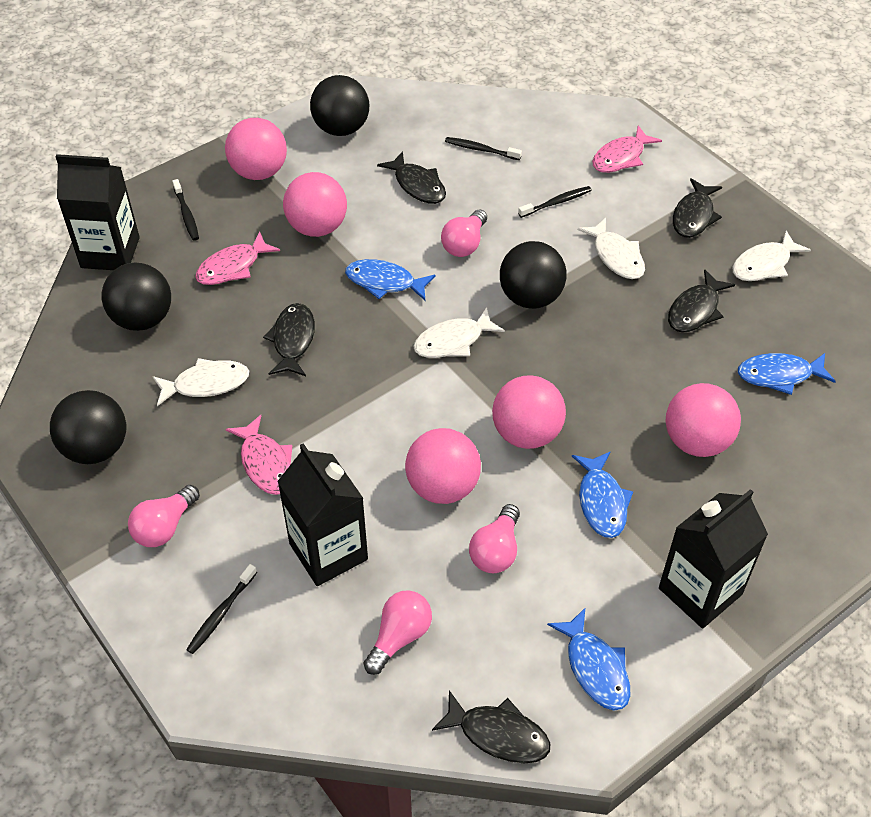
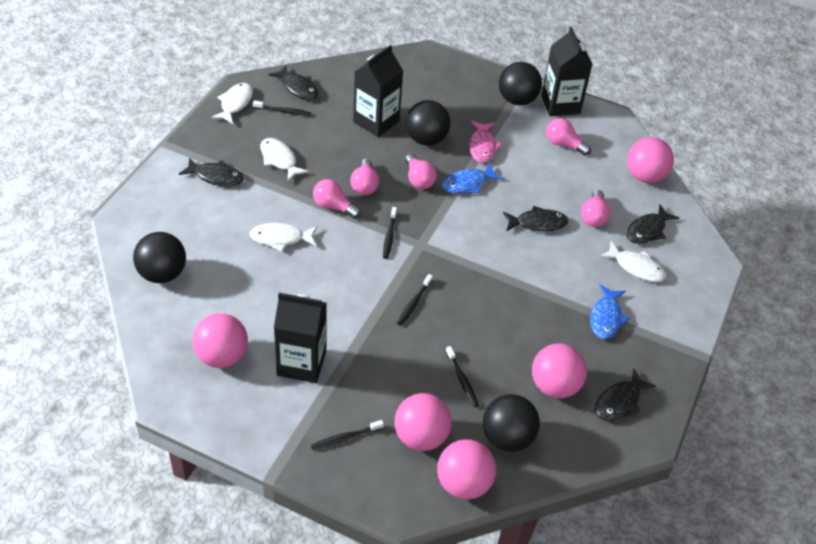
black toothbrush: [172,179,199,241] [186,564,257,654] [445,137,522,160] [518,186,592,218] = 4 -> [253,100,311,116] [311,420,384,450] [383,207,397,259] [397,274,433,326] [445,346,479,407] = 5
blue fish: [345,259,435,300] [547,607,630,711] [572,451,633,538] [738,353,836,395] = 4 -> [442,163,503,193] [590,284,629,339] = 2
pink fish: [195,232,280,285] [226,415,292,495] [592,126,662,173] = 3 -> [469,121,502,163] = 1
pink light bulb: [128,485,200,547] [363,590,432,675] [441,209,487,257] [469,504,520,573] = 4 -> [313,179,361,219] [350,158,379,195] [405,154,437,189] [546,118,591,156] [581,190,611,227] = 5

